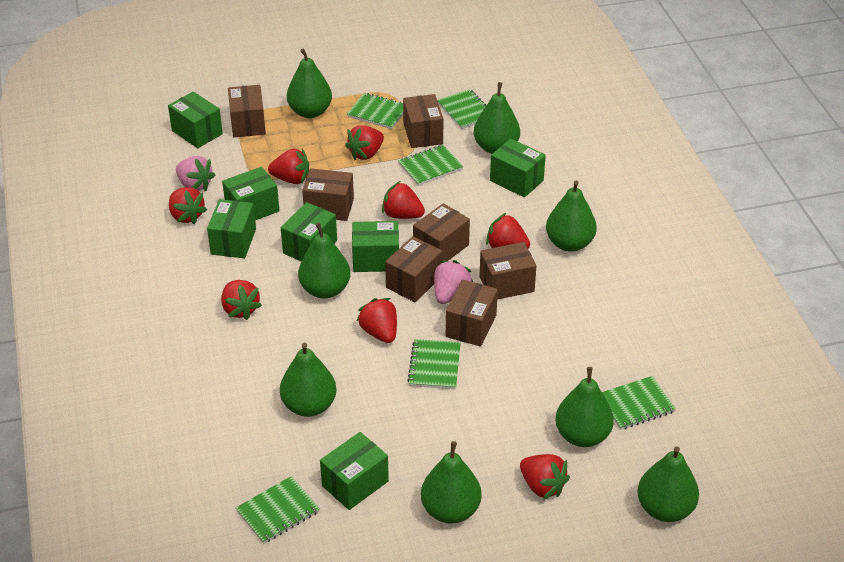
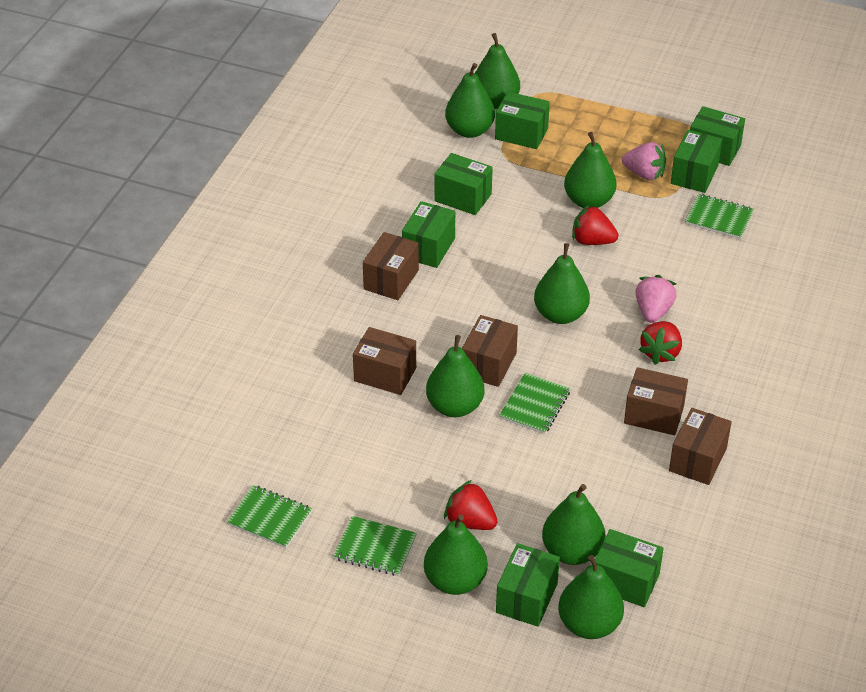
brown box: [228,85,266,137] [302,168,354,221] [385,236,442,302] [403,94,443,148] [413,203,470,261] [446,280,498,347] [479,242,536,300] = 7 -> [353,327,416,395] [363,232,419,300] [462,315,518,387] [624,367,688,435] [669,408,732,485] = 5
green notebook: [236,476,320,544] [347,93,403,129] [398,145,463,186] [407,339,461,389] [437,89,486,129] [602,376,676,430] = 6 -> [226,485,312,548] [334,516,417,576] [499,373,570,434] [685,194,754,239] = 4
red strawberry: [169,187,207,224] [221,280,262,320] [268,149,309,184] [345,125,384,160] [357,298,397,343] [382,181,425,219] [486,213,530,249] [520,454,570,500] = 8 -> [444,480,498,530] [572,204,619,245] [639,321,682,365] = 3

